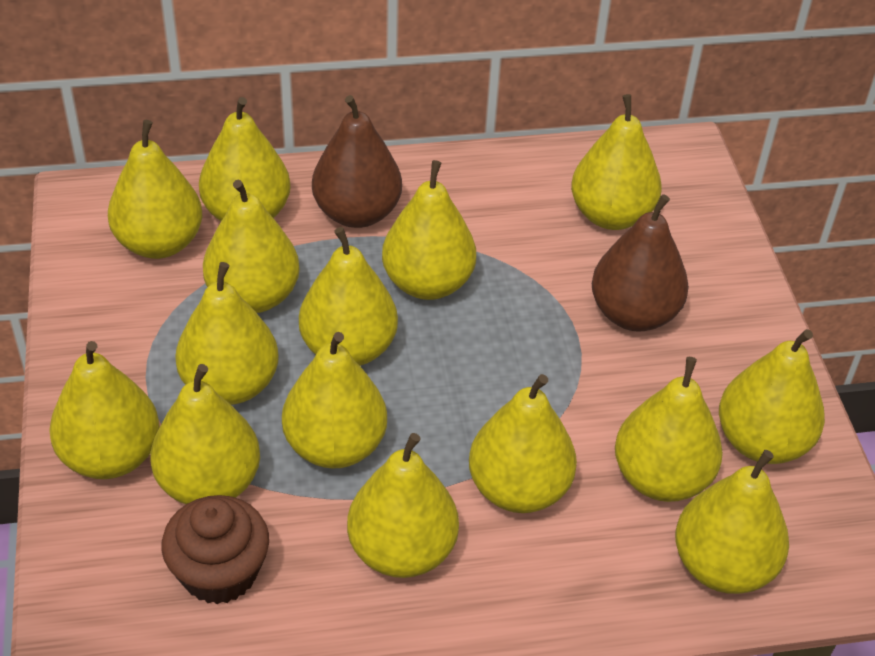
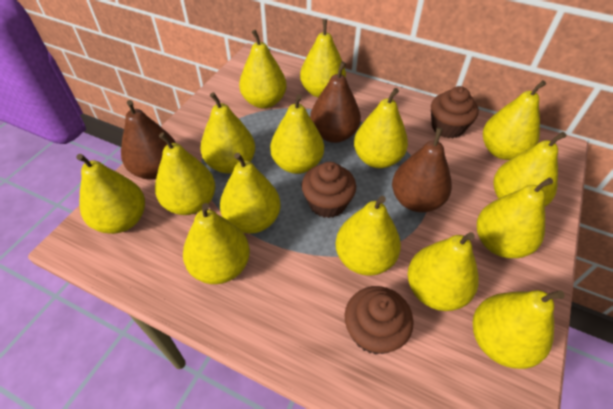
brown cupcake: [161,495,269,604] = 1 -> [302,162,356,218] [344,286,414,355] [431,86,479,139] = 3
brown pear: [312,95,402,228] [592,194,689,331] = 2 -> [121,100,176,180] [310,62,361,143] [392,127,452,212] = 3

